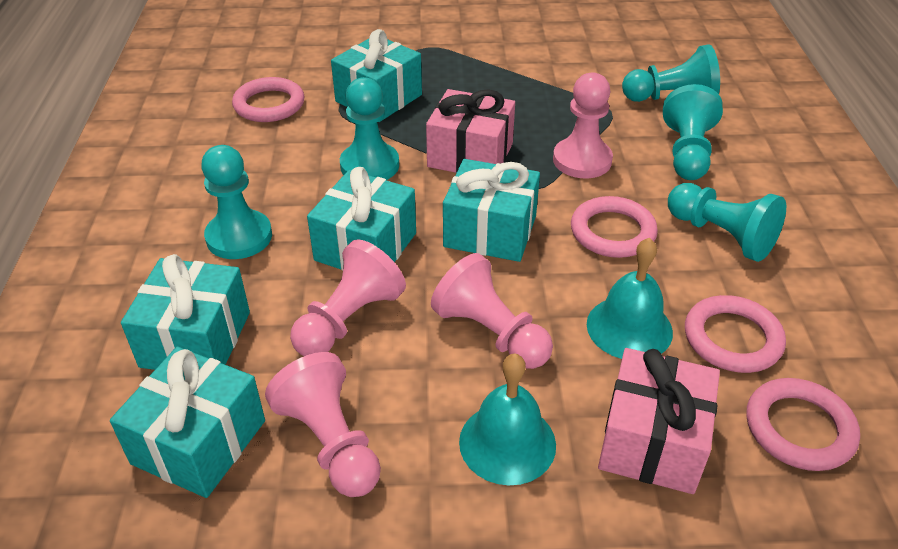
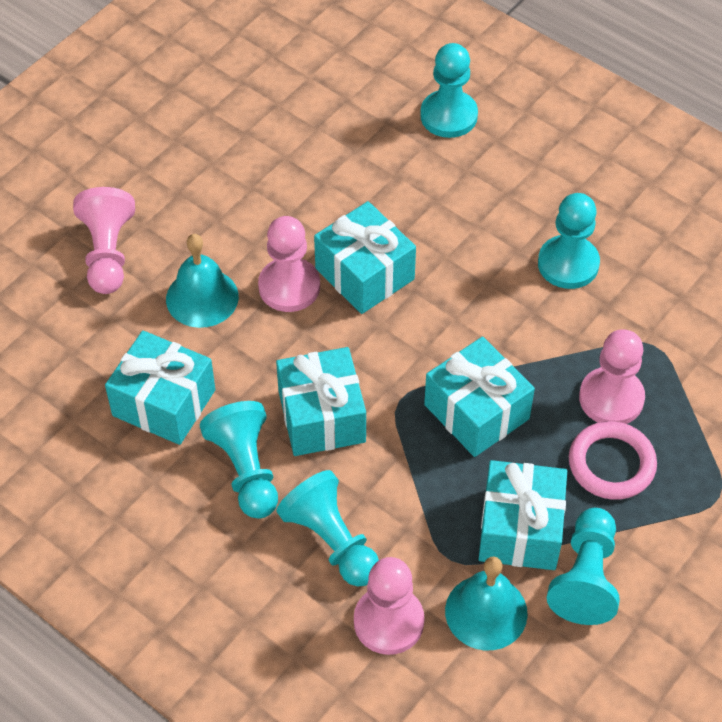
pink gift: [426,89,515,173] [598,348,720,494] = 2 -> none = 0
pink ring: [232,77,305,122] [571,196,658,258] [685,295,786,373] [746,378,860,471] = 4 -> [569,421,657,500] = 1

